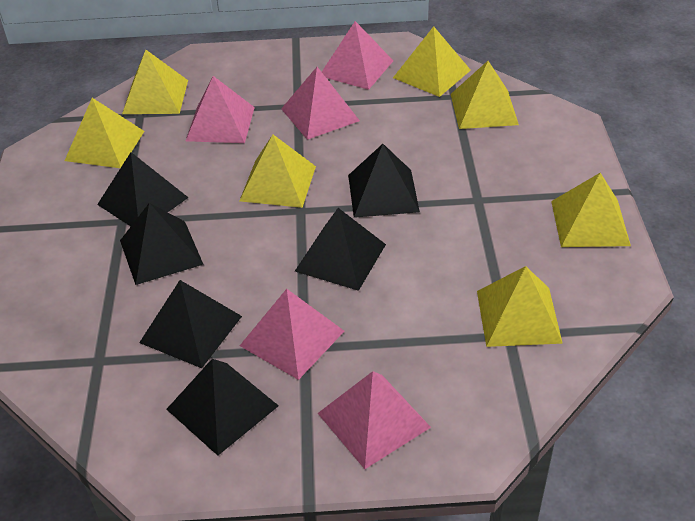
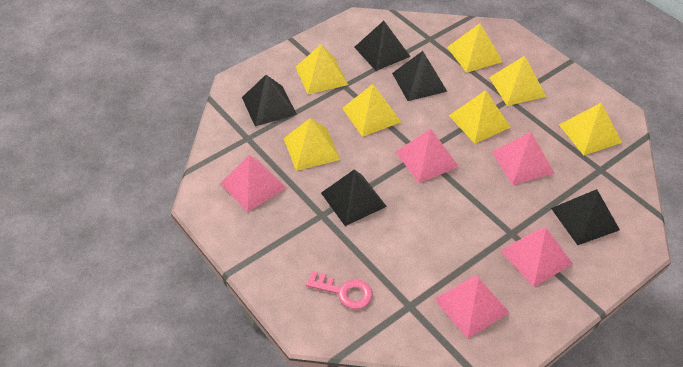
black pyramid: [97,152,189,226] [120,203,204,285] [139,280,242,368] [166,359,279,455] [295,208,386,291] [348,144,420,218] = 6 -> [242,75,297,126] [321,170,387,226] [354,21,411,71] [392,51,448,101] [551,189,620,245] = 5
pink key: none = 0 -> [306,271,373,309] = 1

